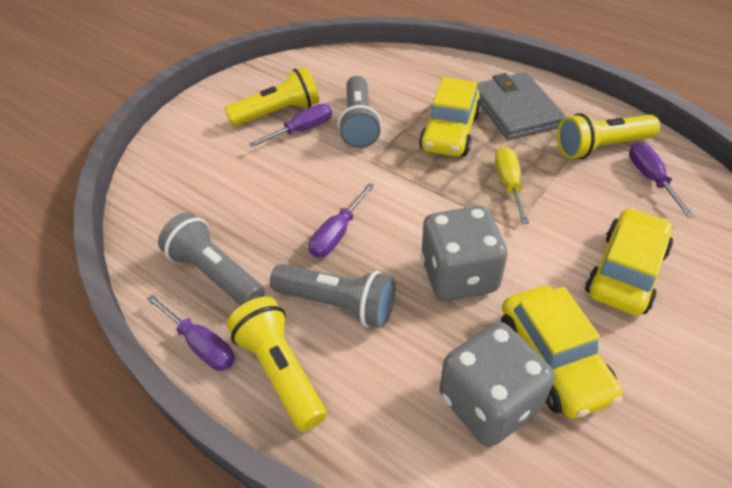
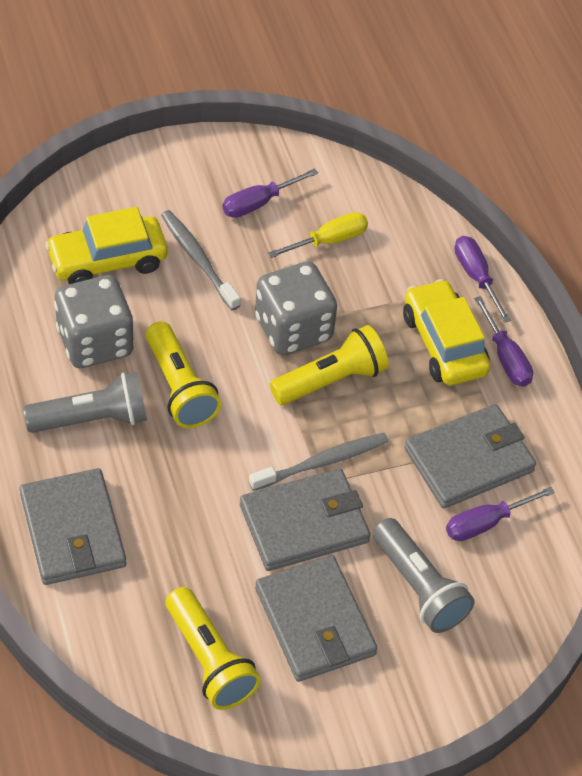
grey flashlight: [158,212,264,306] [270,264,396,328] [338,76,382,148] = 3 -> [23,372,147,433] [373,518,475,633] = 2
grey toothbrush: none = 0 -> [161,210,241,310] [249,433,389,491] = 2
grey wallet: [477,72,566,140] = 1 -> [20,468,126,585] [240,469,371,571] [255,555,377,682] [404,404,536,508] = 4
yellow car: [419,77,482,157] [501,286,623,419] [585,208,673,316] = 3 -> [45,207,168,284] [403,279,490,385] = 2

